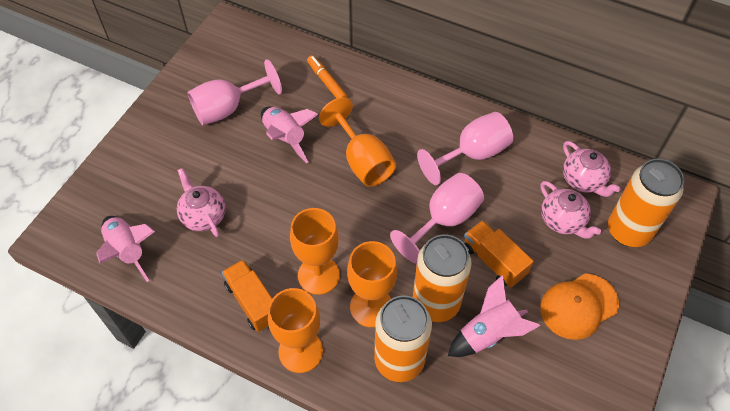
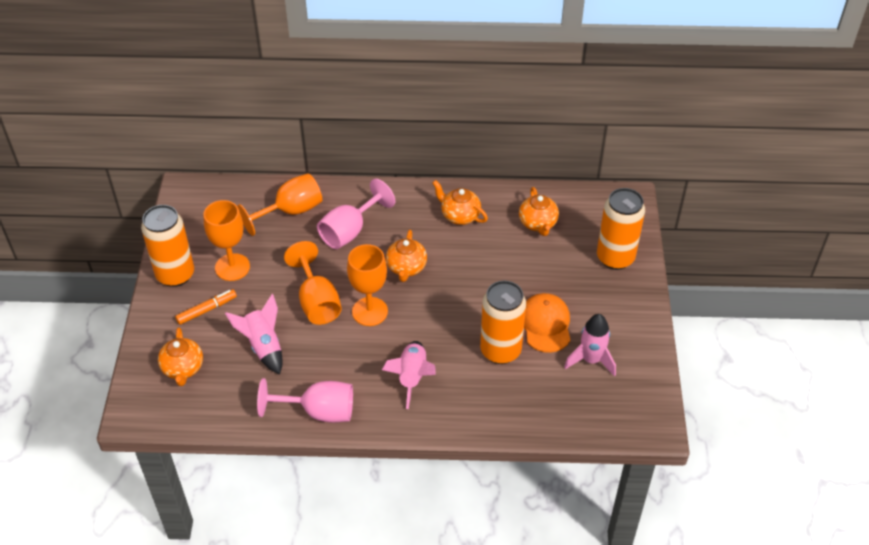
orange teapot: none = 0 -> [158,327,203,386] [386,230,427,282] [433,180,488,225] [519,187,559,236] = 4
orange truck: [222,259,273,332] [464,220,534,287] = 2 -> none = 0
pink goblet: [188,59,282,125] [390,173,484,264] [417,112,513,185] = 3 -> [257,378,353,423] [317,179,395,249] = 2
pink teapot: [177,168,226,237] [541,181,601,239] [563,141,620,197] = 3 -> none = 0

